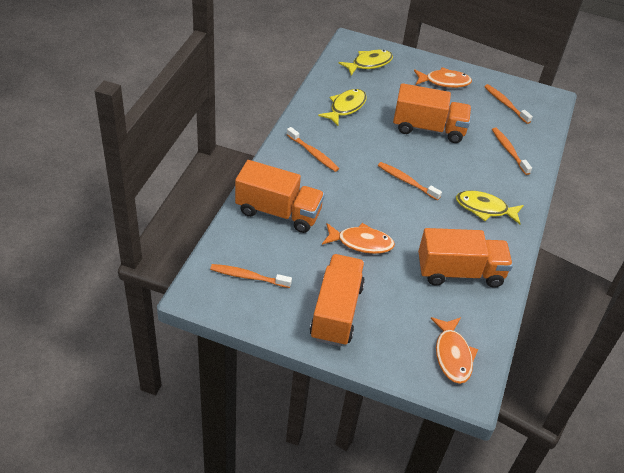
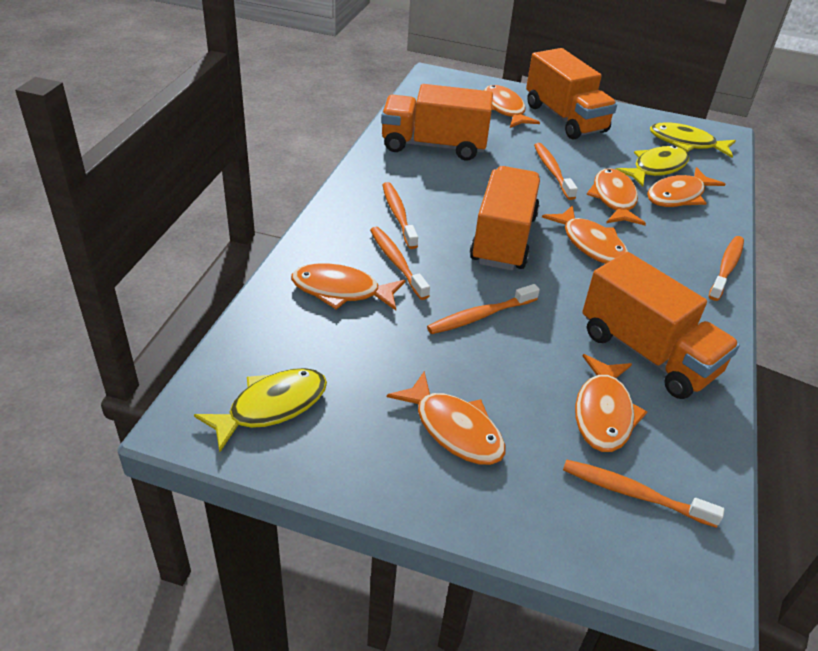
orange fish: [322,223,395,254] [414,67,472,88] [431,317,478,384] = 3 -> [291,263,405,310] [387,371,505,465] [484,85,540,128] [542,205,628,264] [575,354,648,452] [586,168,646,225] [647,167,725,207] = 7
orange toothbrush: [210,264,292,288] [286,127,339,172] [378,162,442,201] [484,84,533,124] [492,127,532,175] = 5 -> [370,227,430,300] [383,182,418,249] [427,284,540,334] [534,143,578,200] [563,459,724,528] [709,236,744,301] = 6

